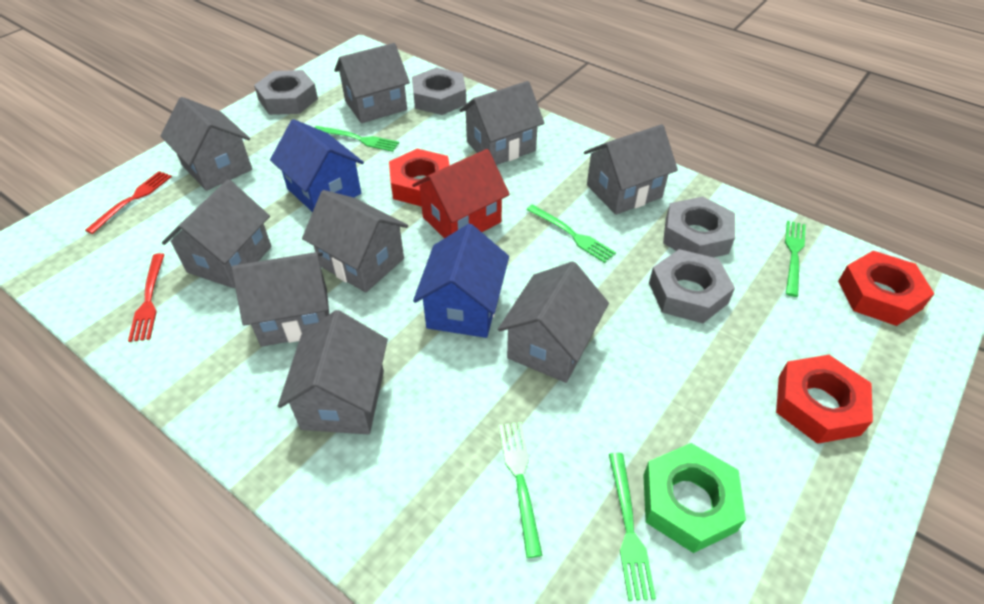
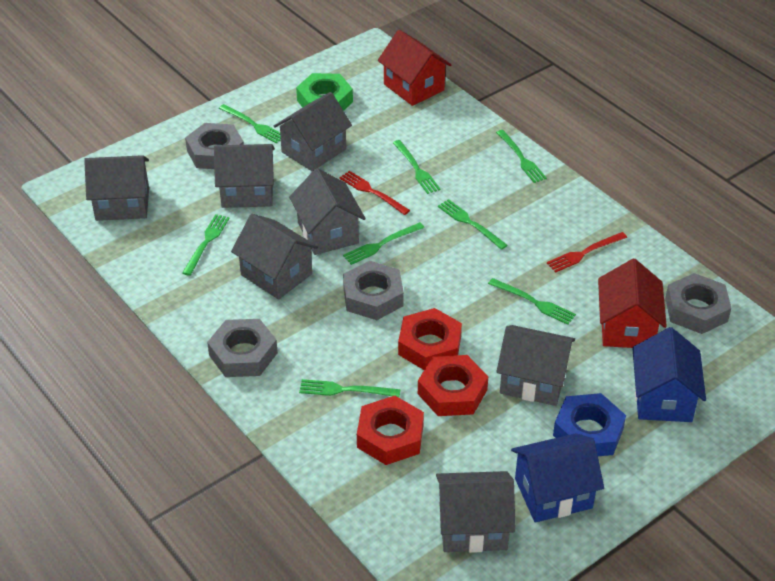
blue nut: none = 0 -> [553,393,626,456] = 1
green fork: [314,126,399,152] [499,422,542,558] [526,204,616,263] [609,453,656,601] [785,221,806,297] = 5 -> [182,214,230,276] [219,104,281,143] [299,379,401,397] [343,222,425,265] [393,140,441,194] [438,199,508,250] [488,278,576,325] [496,130,547,183] = 8
grey house: [161,97,252,191] [162,179,271,288] [232,252,329,347] [278,310,388,435] [302,190,408,293] [334,43,410,123] [460,81,544,165] [498,262,609,383] [584,124,678,215] = 9 -> [84,155,149,221] [214,144,275,208] [231,214,318,300] [274,92,352,171] [289,168,366,255] [436,471,516,553] [496,325,575,406] = 7
red house: [412,149,510,238] = 1 -> [378,30,451,106] [598,259,667,348] = 2

